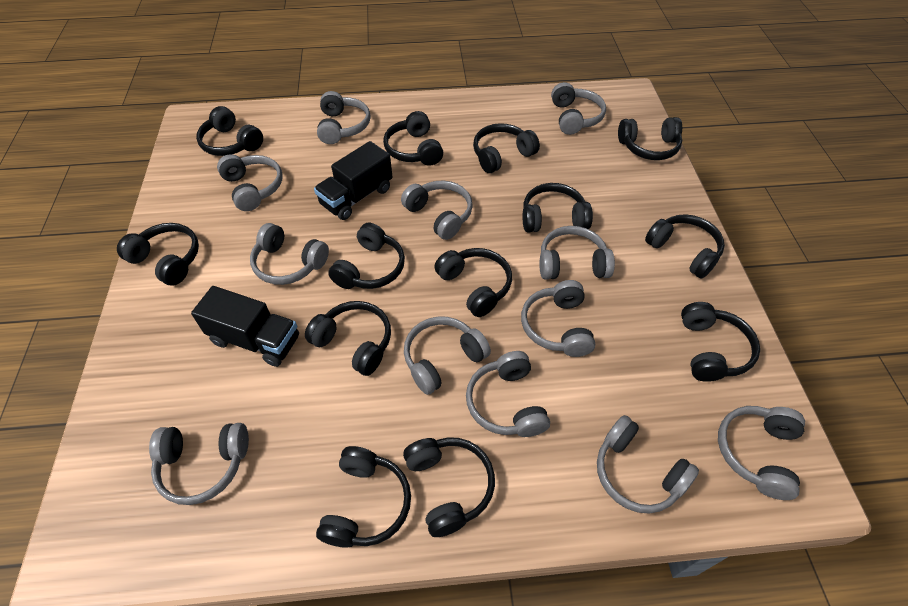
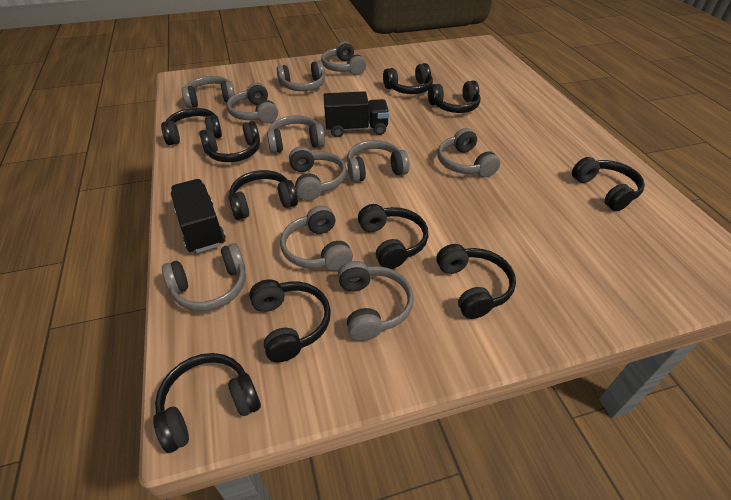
black headphones: [117,223,199,286] [196,106,263,156] [305,301,391,376] [316,446,411,548] [328,223,405,289] [383,111,443,166] [403,437,495,537] [434,248,512,317] [473,123,540,173] [523,183,593,233] [618,117,682,160] [645,214,725,279] [681,302,760,382] = 13 -> [153,353,261,453] [161,108,222,145] [199,121,260,162] [228,170,298,220] [249,279,331,362] [358,204,428,269] [383,63,433,94] [428,80,480,113] [436,244,516,319] [572,157,645,211] = 10
grey headphones: [149,423,249,505] [217,154,283,211] [250,223,329,285] [317,91,371,144] [401,181,473,240] [404,317,491,395] [466,351,550,437] [521,280,595,357] [539,226,615,279] [551,82,606,135] [597,415,699,514] [718,406,805,500] = 12 -> [162,243,246,311] [182,76,235,108] [227,83,278,123] [267,115,325,153] [277,61,325,91] [280,205,353,271] [289,146,347,201] [321,41,366,75] [338,261,414,341] [347,140,410,183] [437,128,500,177] = 11

